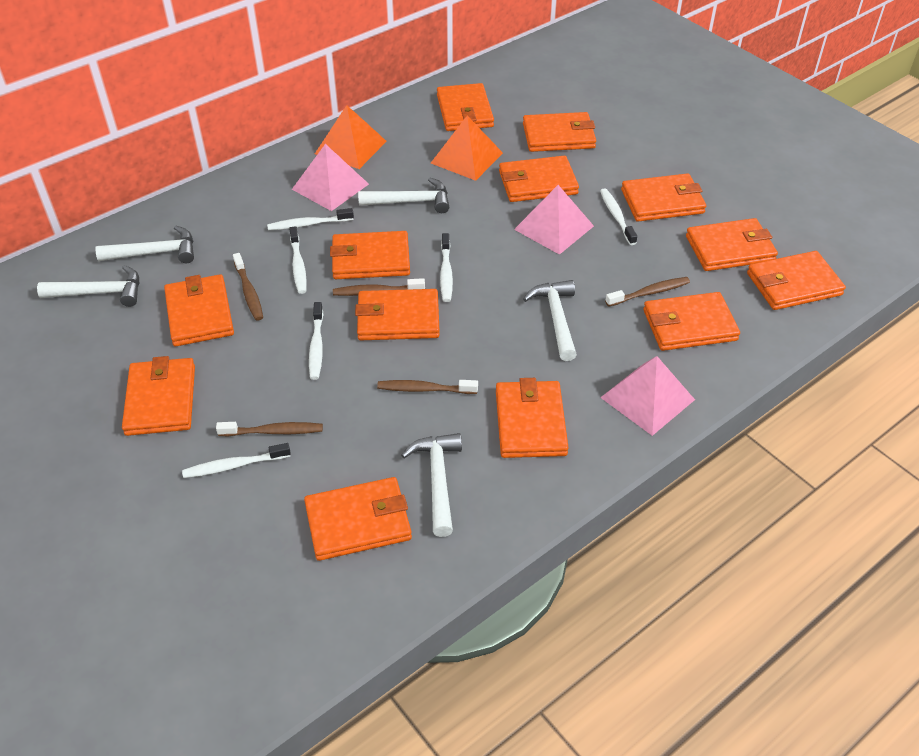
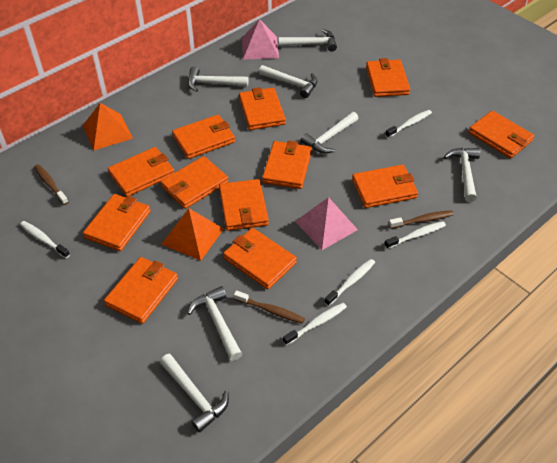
brown toothbrush: [216,422,323,436] [233,253,263,321] [333,278,425,296] [377,380,478,394] [605,277,690,307] = 5 -> [34,164,68,205] [234,290,305,324] [389,210,454,229] = 3
orange wallet: [122,356,195,436] [164,274,234,346] [304,477,412,561] [330,231,410,279] [355,289,440,340] [437,83,494,131] [496,378,569,458] [499,156,579,202] [523,112,596,152] [621,173,706,222] [643,292,740,351] [686,218,778,271] [747,251,846,310] = 13 -> [83,194,151,251] [104,257,178,324] [108,147,174,197] [160,156,229,209] [172,115,235,159] [219,179,269,231] [223,228,297,290] [239,87,286,130] [262,141,312,189] [352,165,418,208] [366,58,410,97] [468,111,534,159] = 12
pink pyramid: [292,144,369,211] [514,185,594,255] [600,356,695,436] = 3 -> [242,19,279,60] [295,197,358,250] = 2
white hammer: [37,265,140,307] [95,226,194,263] [358,178,449,213] [401,433,462,537] [523,280,577,361] = 5 -> [160,354,229,432] [187,286,242,361] [188,67,248,92] [259,65,317,98] [278,29,337,51] [301,112,359,153] [444,148,480,202] = 7
white toothbrush: [182,443,291,478] [267,208,354,230] [289,226,307,294] [309,302,323,380] [440,233,453,302] [600,188,637,245] = 6 -> [20,221,70,258] [283,303,347,345] [324,259,375,306] [384,221,446,249] [385,110,432,138] = 5

